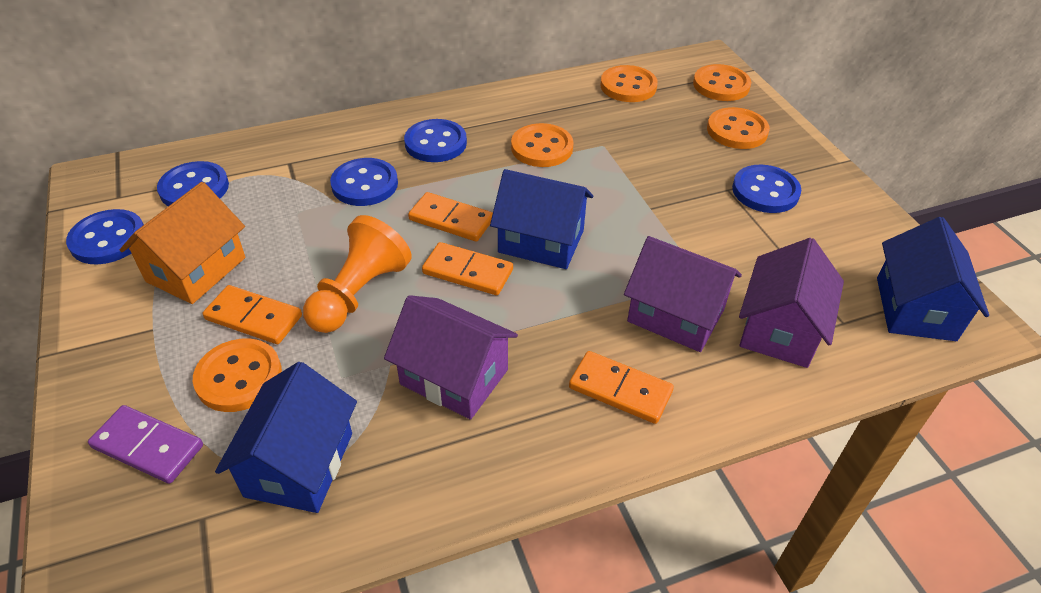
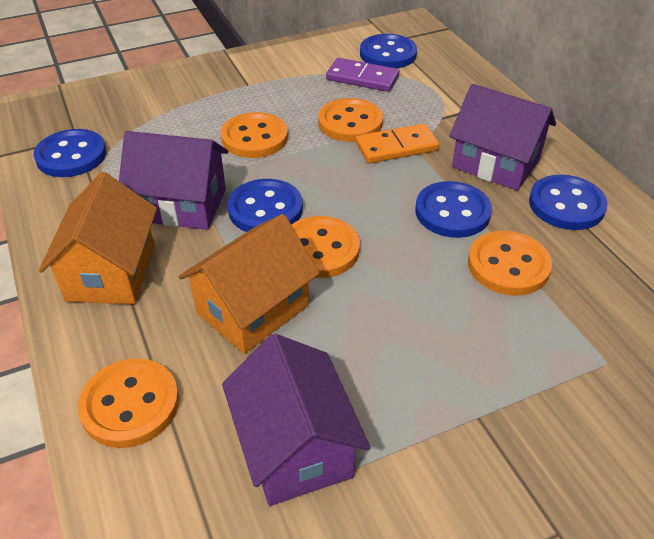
blue house: [215,362,357,513] [490,169,593,269] [877,217,989,341] = 3 -> none = 0
orange domino: [203,285,302,344] [408,192,493,242] [422,242,513,295] [569,351,674,424] = 4 -> [356,123,439,163] = 1
orange house: [120,182,245,304] = 1 -> [39,172,157,304] [178,214,320,354] = 2
orange pawn: [303,215,411,333] = 1 -> none = 0

